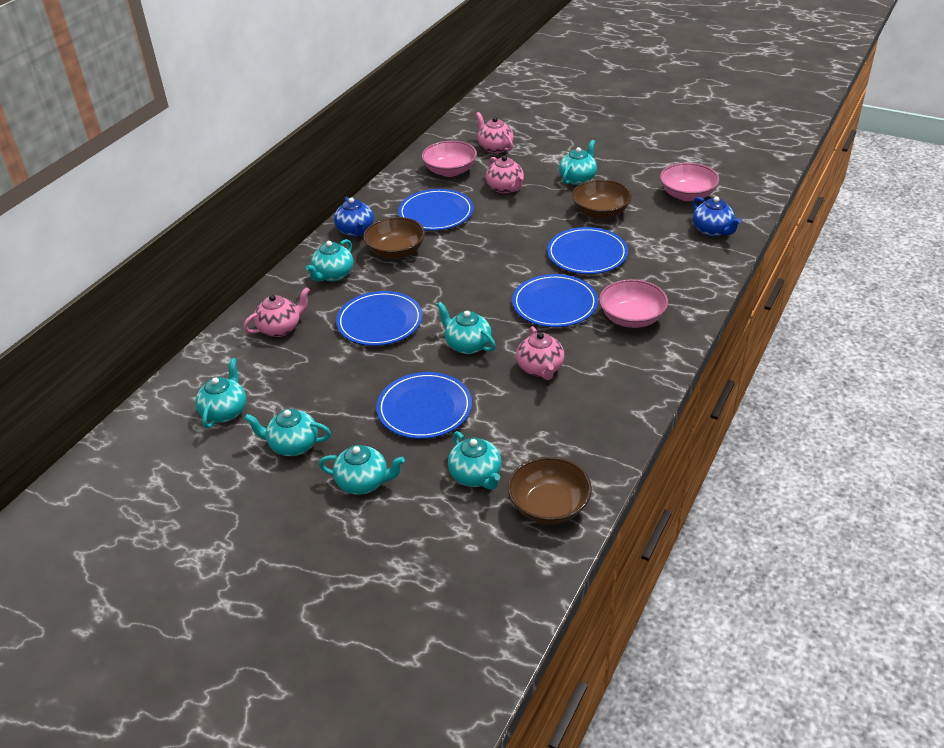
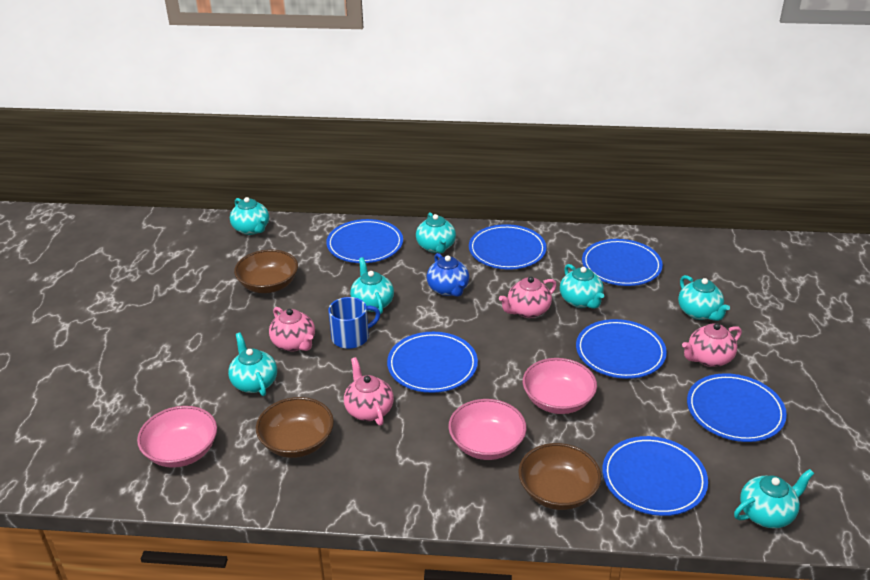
blue mug: none = 0 -> [328,297,380,349] = 1
blue plate: [336,291,423,346] [376,372,472,439] [398,189,473,231] [512,274,598,327] [547,227,628,274] = 5 -> [326,219,403,263] [387,332,478,393] [469,224,547,269] [576,319,667,379] [582,239,663,286] [602,436,708,516] [687,373,787,442] = 7
blue teapot: [334,197,374,237] [693,196,741,237] = 2 -> [427,253,469,297] = 1

